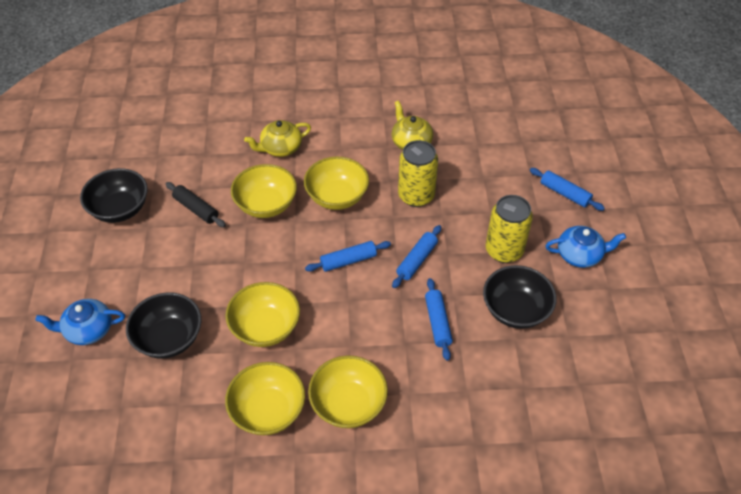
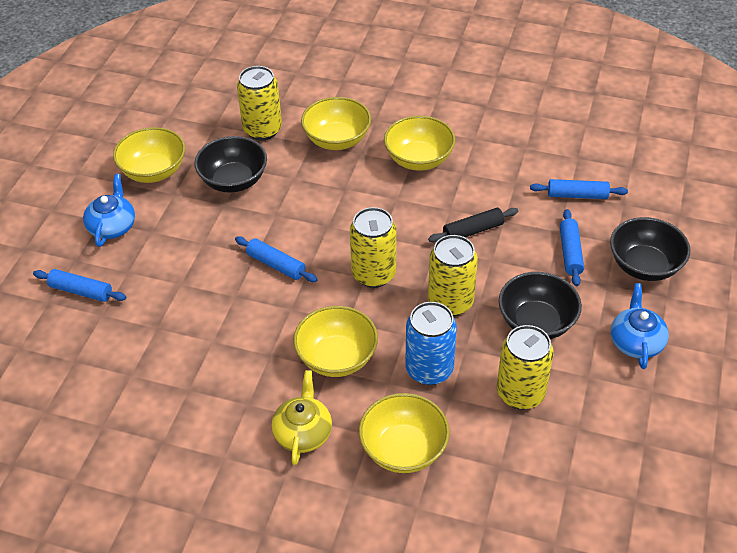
blue can: none = 0 -> [405,302,457,385] = 1
yellow can: [398,140,438,207] [486,195,533,263] = 2 -> [237,66,282,140] [350,207,397,288] [428,235,478,316] [497,325,554,410] = 4
yellow teapot: [244,120,311,157] [392,101,433,150] = 2 -> [271,370,332,465] = 1

